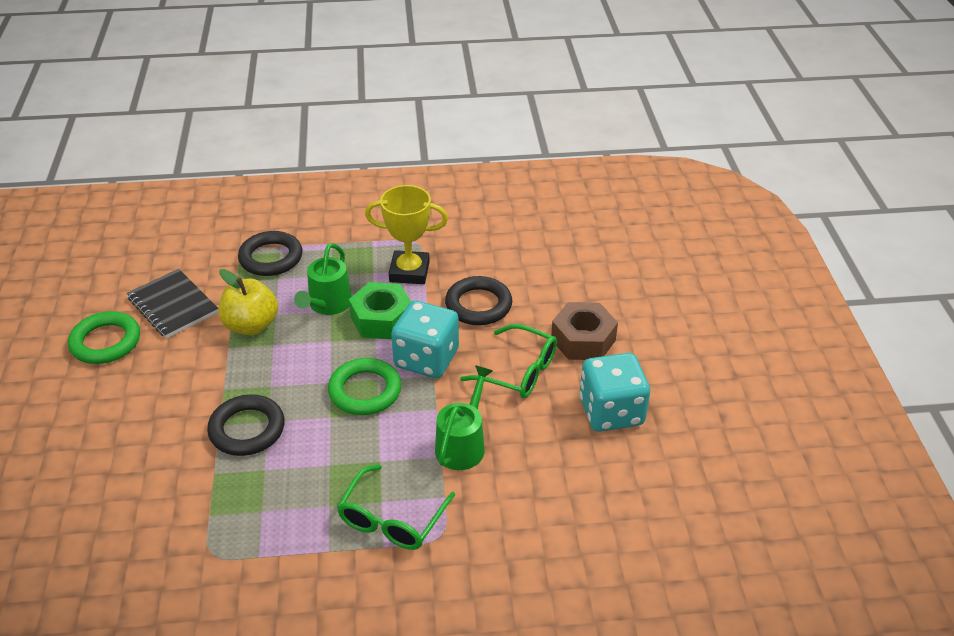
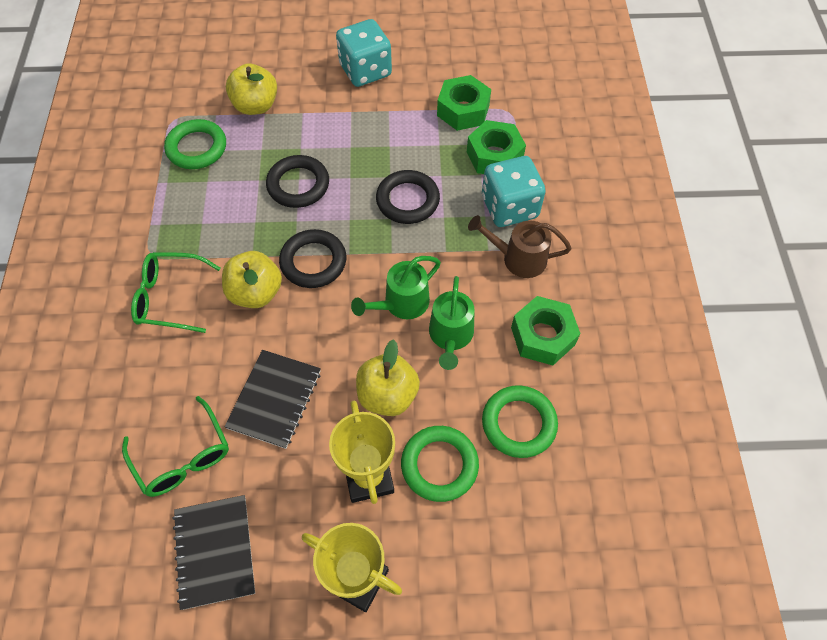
black notebook: [127,269,219,339] = 1 -> [172,495,255,610] [224,350,321,449] = 2
brown nut: [551,302,618,360] = 1 -> none = 0
brown watering can: none = 0 -> [468,215,572,278] = 1
green nut: [349,282,411,339] = 1 -> [437,75,491,131] [467,120,526,174] [511,296,581,365] = 3
green ring: [68,311,140,364] [328,358,402,415] = 2 -> [164,119,226,169] [401,426,479,502] [482,385,558,458] = 3
yellow apple: [219,269,278,335] = 1 -> [222,251,282,308] [226,63,277,115] [356,339,420,416] = 3
yellow trophy: [365,185,448,284] = 1 -> [302,523,402,612] [329,401,395,504] = 2

